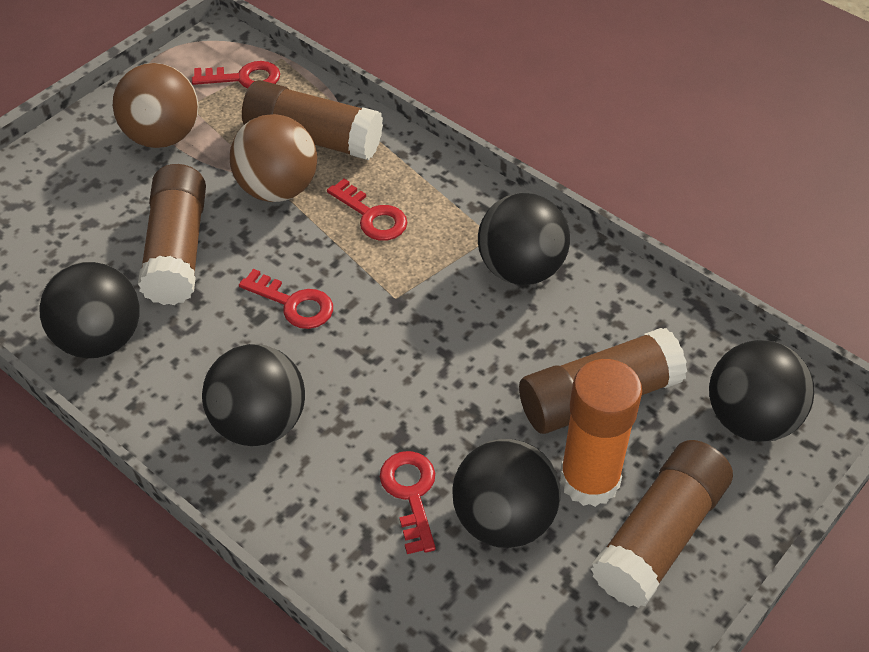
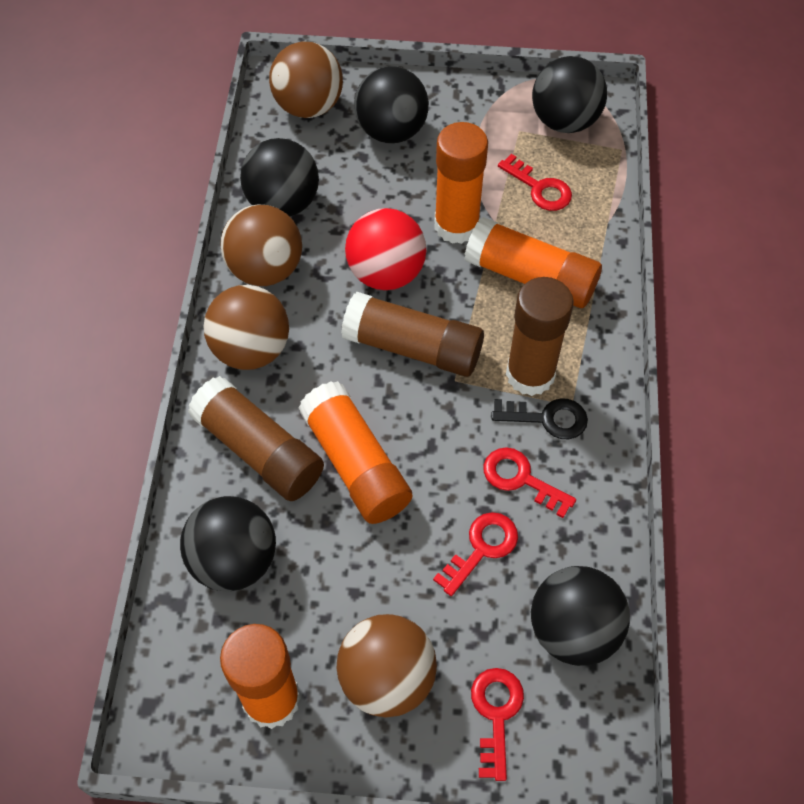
black key: none = 0 -> [491,398,588,439] = 1
brown ball: [113,63,199,148] [230,114,317,202] = 2 -> [204,285,289,370] [220,205,302,286] [269,42,343,118] [337,614,437,717] = 4
brown glue stick: [138,164,206,305] [242,80,383,160] [519,328,687,434] [591,440,733,608] = 4 -> [188,376,324,501] [341,292,484,377] [506,277,574,396] = 3
orange glue stick: [560,359,642,507] = 1 -> [220,624,301,729] [298,381,412,524] [434,122,488,244] [464,217,602,308] = 4
red ball: none = 0 -> [345,208,426,290] = 1

